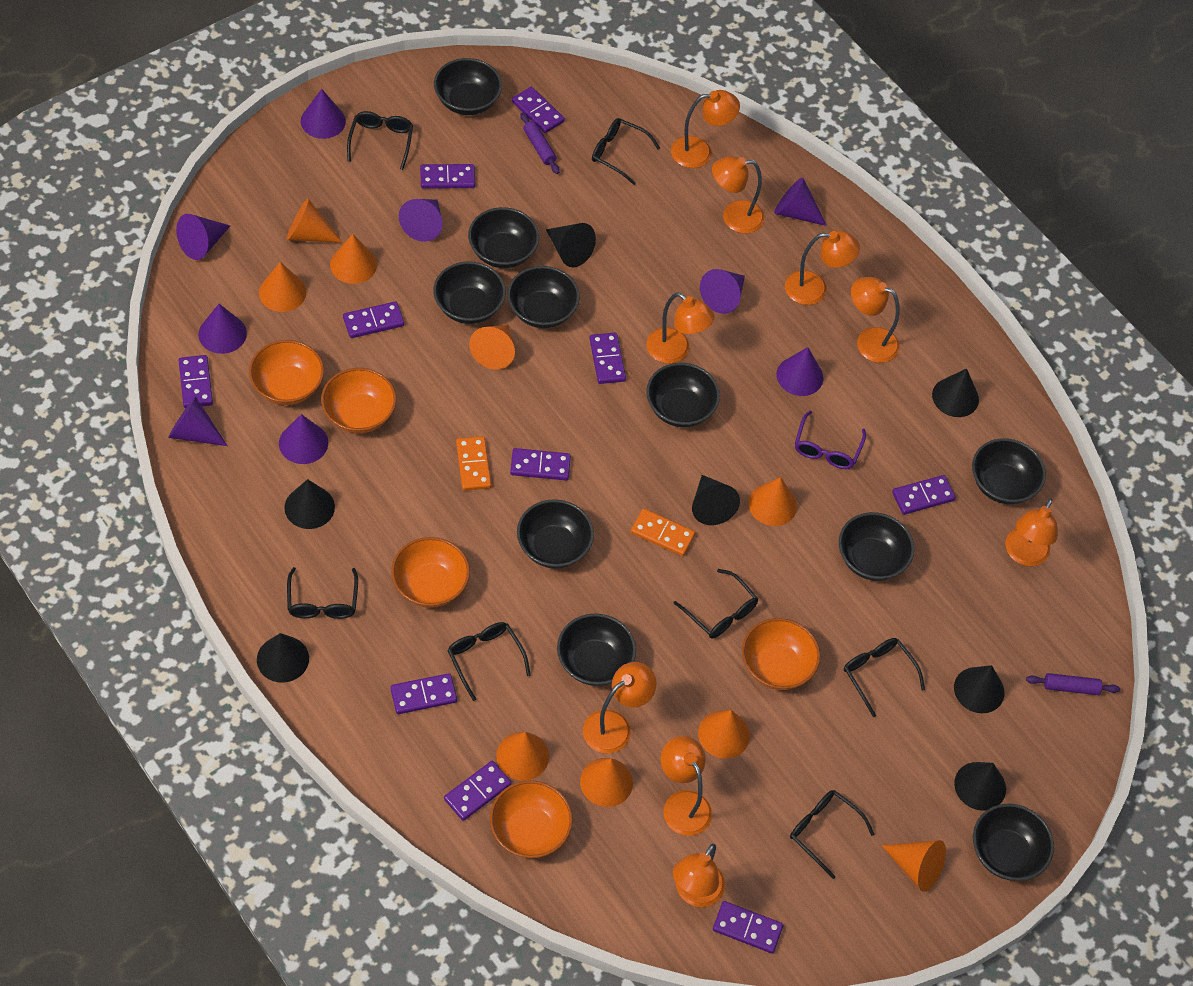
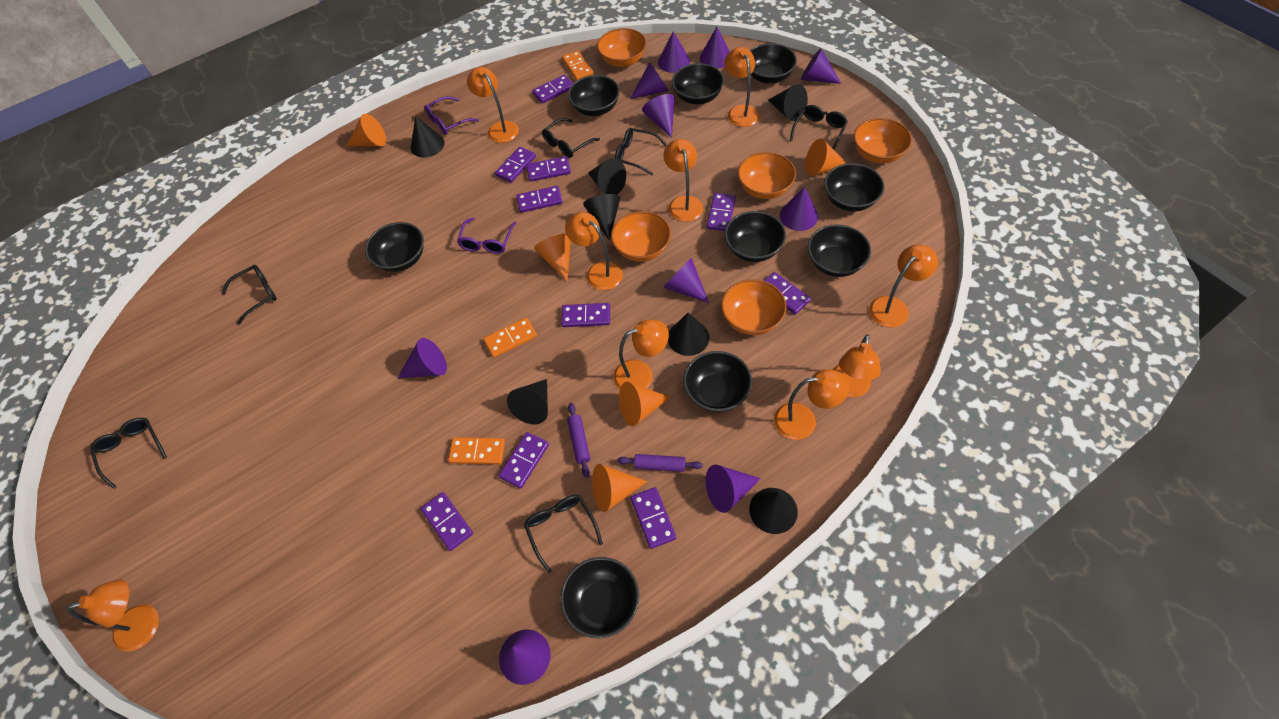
black bowl: [433,261,506,324] [434,58,502,115] [468,207,539,268] [507,266,580,328] [517,499,594,569] [557,613,636,686] [646,363,720,427] [839,512,914,581] [972,438,1046,504] [973,804,1054,881] = 10 -> [365,222,424,272] [560,557,639,638] [568,75,620,116] [672,63,724,104] [683,351,752,412] [725,211,786,262] [750,43,797,84] [808,224,871,277] [824,163,884,212] = 9
black glasses: [287,567,358,619] [347,111,413,170] [447,622,531,701] [592,118,660,185] [673,569,758,639] [790,790,875,879] [844,638,925,717] = 7 -> [90,418,167,489] [222,265,277,324] [524,495,603,573] [542,118,600,158] [615,128,667,175] [790,105,848,149] = 6
orange cone: [259,262,306,312] [287,198,343,243] [330,234,377,284] [469,325,515,370] [496,732,549,781] [580,758,633,807] [698,710,750,758] [748,477,797,526] [882,840,946,892] = 9 -> [346,114,386,146] [534,234,571,281] [592,464,648,512] [619,382,671,426] [805,138,847,176] = 5
orange domino: [456,436,492,491] [631,509,695,556] = 2 -> [448,437,505,464] [483,317,537,358] [562,51,594,81] = 3
purple cone: [168,396,228,446] [176,214,230,260] [198,304,247,354] [279,414,328,464] [301,89,346,139] [399,199,443,242] [700,269,745,314] [774,178,827,226] [777,347,823,396] = 9 -> [398,338,447,378] [499,629,551,685] [630,62,669,99] [642,94,674,138] [658,31,690,73] [663,258,709,303] [700,27,730,69] [706,465,761,513] [780,187,818,231] [801,48,841,84] = 10
purple glasses: [795,411,866,469] = 1 -> [424,96,479,135] [457,218,516,254] = 2

